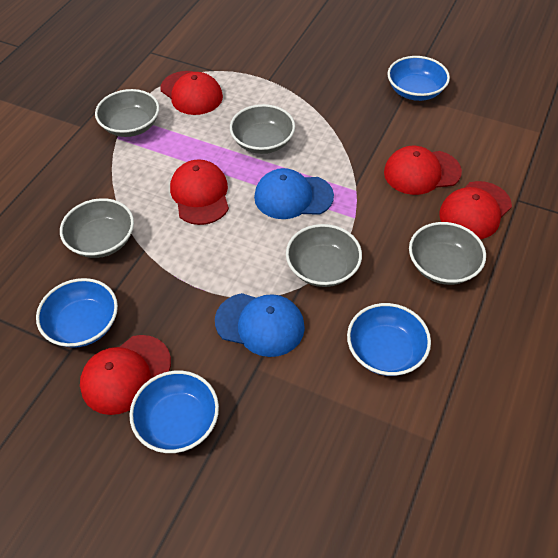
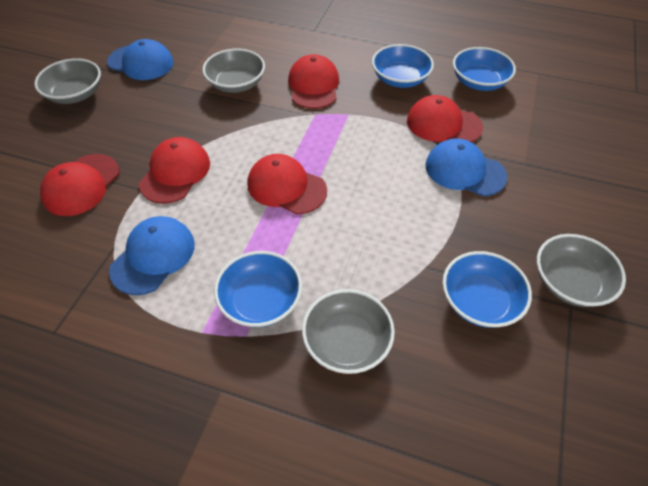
blue cap: [215,293,305,357] [254,168,334,219] = 2 -> [107,39,174,80] [109,216,195,295] [425,138,507,196] = 3
grey bowl: [60,198,134,258] [95,89,159,137] [230,104,295,154] [286,224,362,287] [409,222,486,285] = 5 -> [34,58,101,104] [202,49,265,93] [302,289,395,374] [537,234,626,307] = 4

